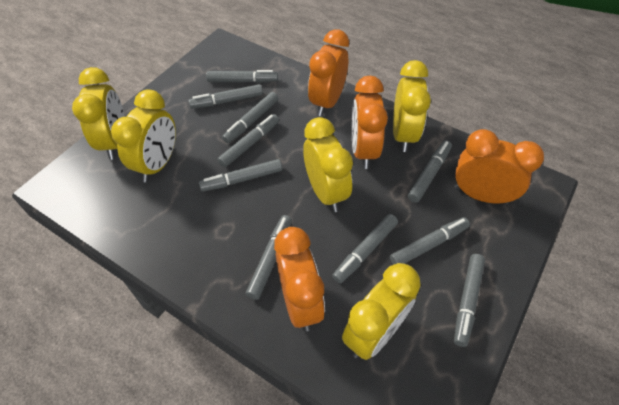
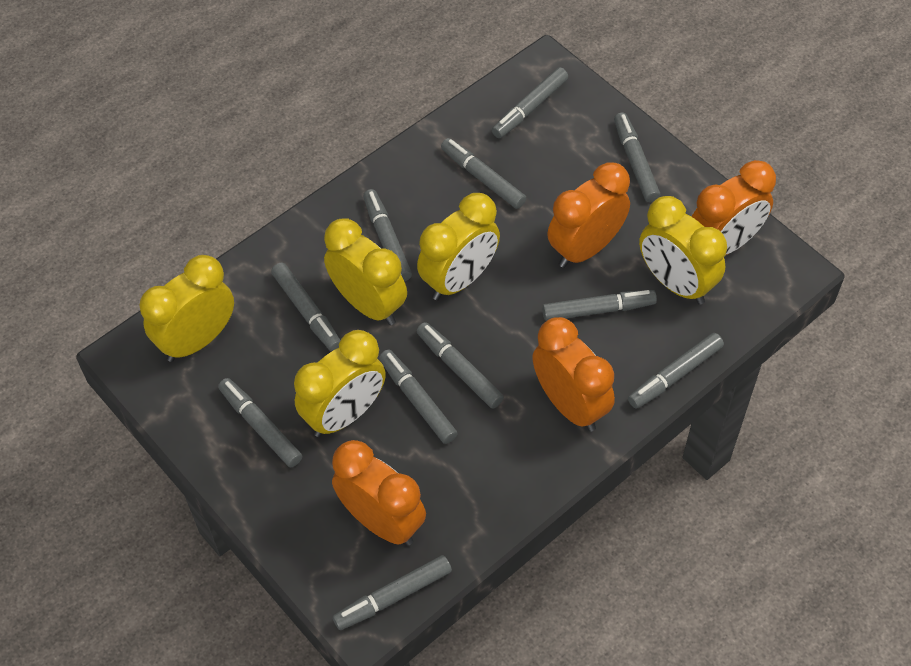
grey marker: [188,84,263,109] [199,159,282,192] [206,70,278,83] [217,114,279,167] [222,92,279,143] [246,215,292,300] [332,214,398,283] [390,217,470,265] [408,140,452,203] [454,254,485,347] = 10 -> [218,378,302,467] [271,262,340,351] [333,555,452,630] [363,189,412,282] [379,350,458,444] [417,322,504,409] [441,138,526,209] [492,67,568,138] [542,290,657,321] [614,113,660,202] [628,333,724,409] = 11

